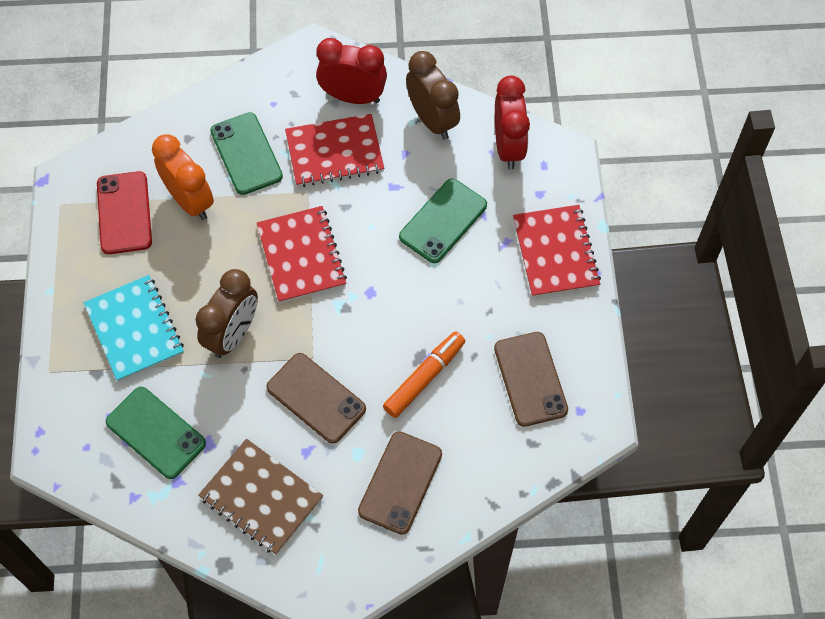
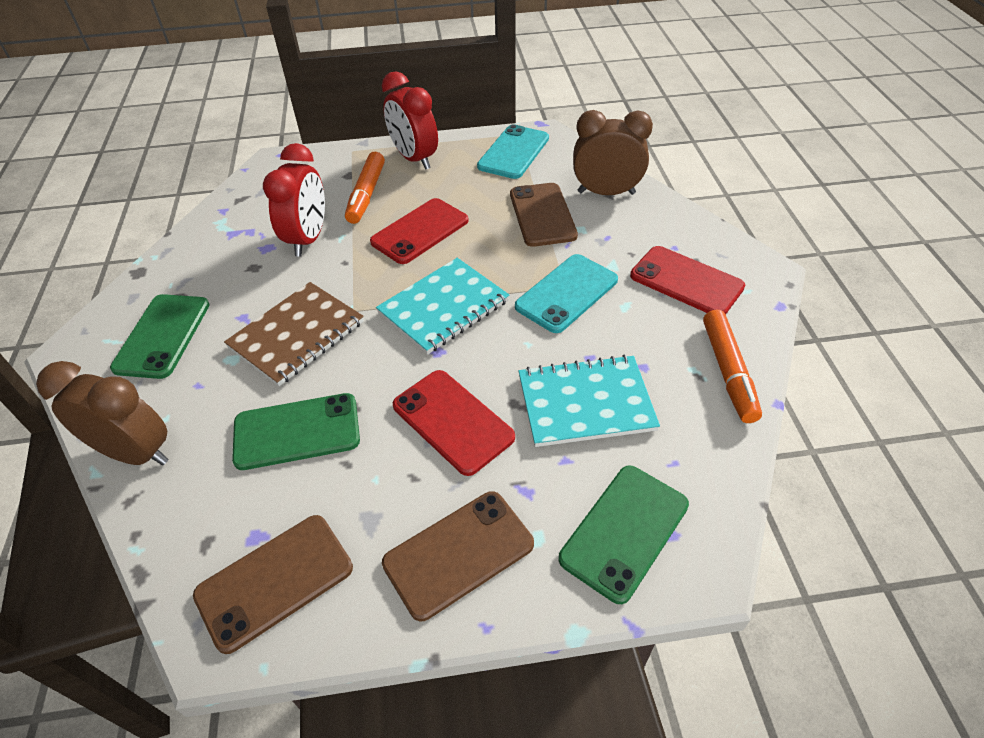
orange clock: [152,134,214,220] = 1 -> none = 0
orange marker: [383,332,465,418] = 1 -> [345,151,385,224] [703,310,762,423] = 2
red notebook: [257,206,347,303] [285,114,384,187] [513,205,601,297] = 3 -> none = 0
red phone: [97,171,152,254] = 1 -> [370,198,469,264] [393,370,515,476] [630,246,745,314] = 3
turquoise notebook: [83,275,184,382] = 1 -> [376,258,510,354] [518,355,660,447] = 2
turquoise phone: none = 0 -> [477,124,549,179] [515,254,618,333] = 2

